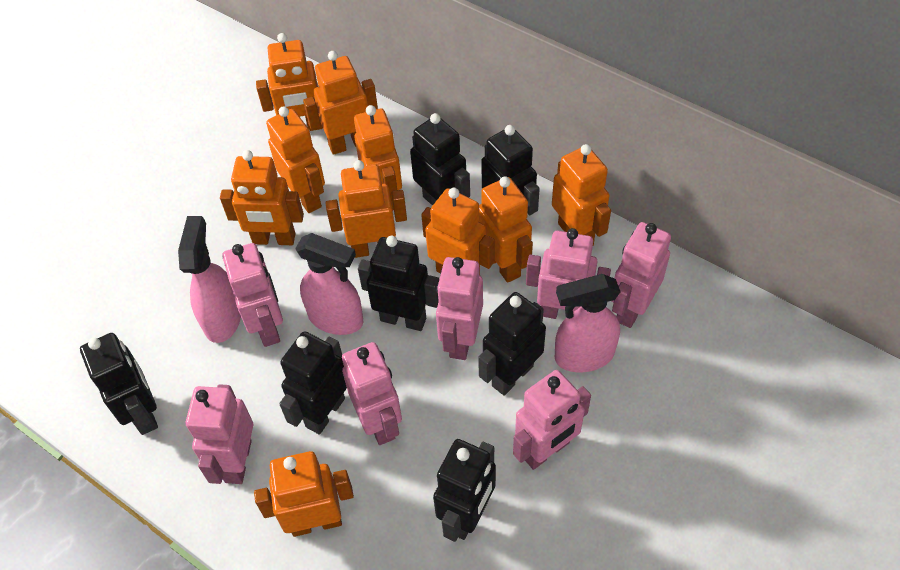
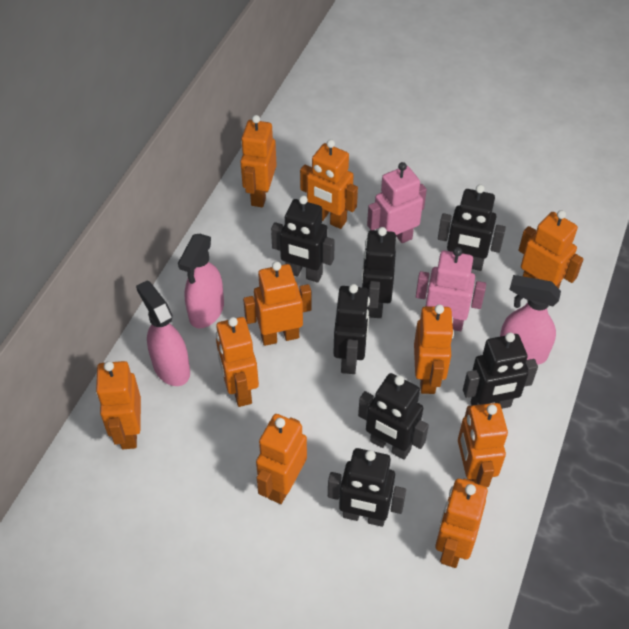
pink robot: [186,384,254,484] [222,243,283,347] [342,342,402,445] [436,257,483,360] [513,370,591,470] [526,228,611,319] [612,222,671,328] = 7 -> [367,162,427,243] [416,247,486,331] = 2

